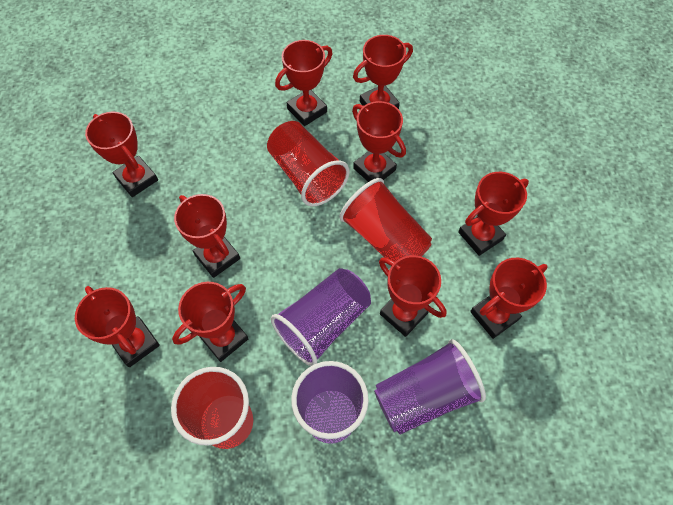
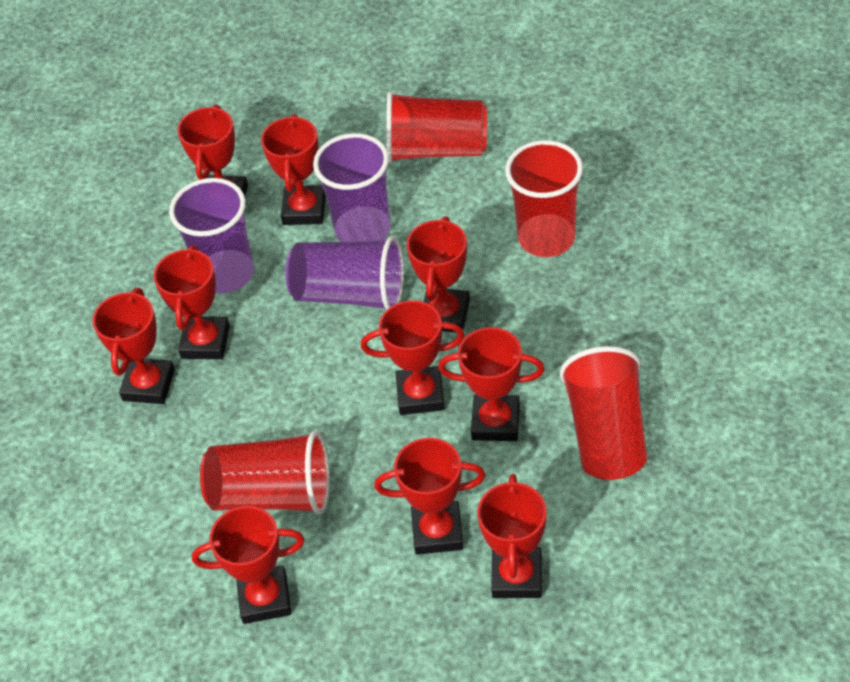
red cup: [171,367,253,449] [267,121,350,206] [339,178,432,262] = 3 -> [200,430,330,515] [386,92,487,163] [505,140,583,257] [560,346,647,480] = 4

